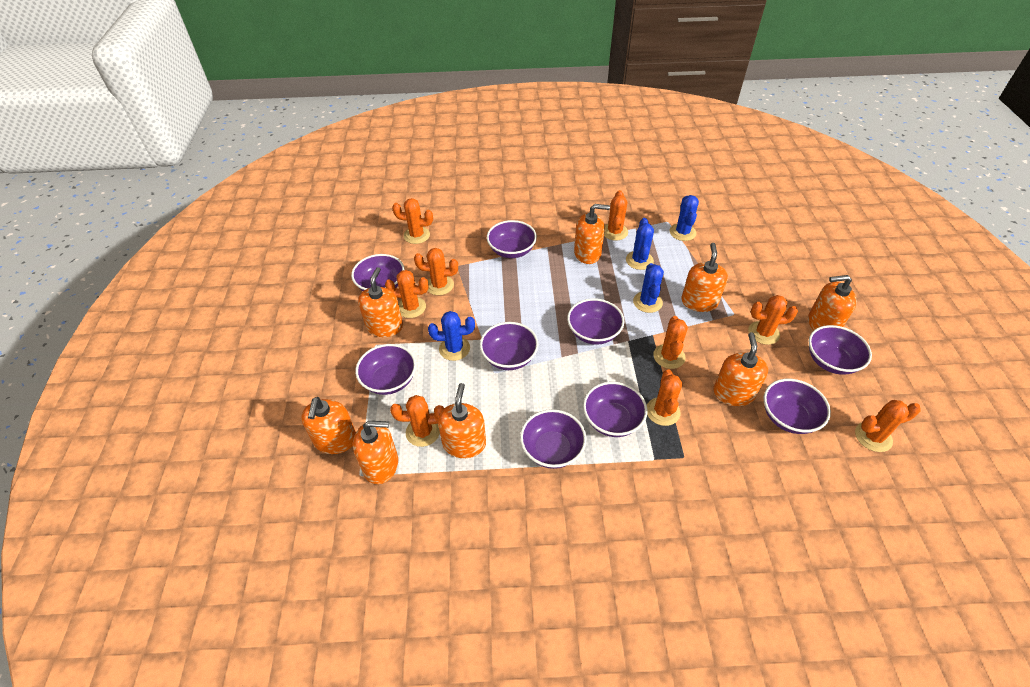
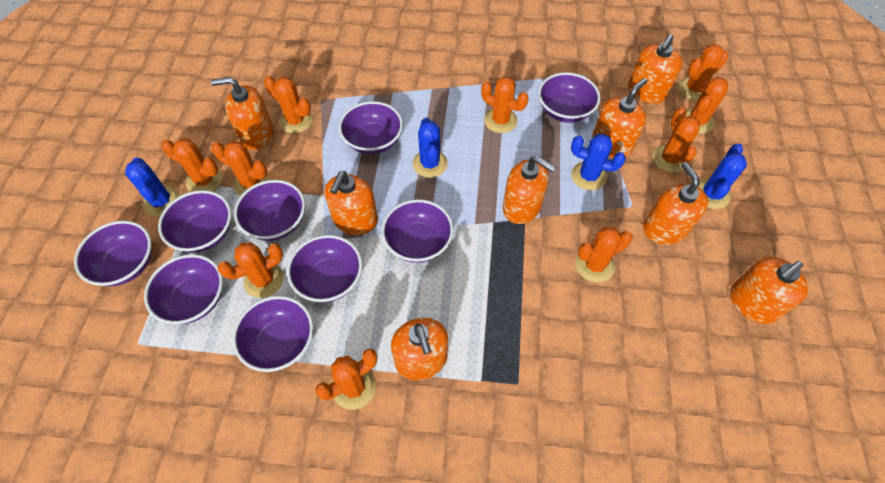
orange cactus: [385,270,429,318] [390,395,444,447] [392,198,433,244] [414,248,458,295] [604,190,628,240] [647,369,683,426] [653,316,688,369] [748,295,798,345] [855,400,920,452] = 9 -> [161,139,223,192] [211,141,269,196] [218,242,284,298] [264,76,313,134] [315,348,377,410] [481,76,529,133] [575,227,633,283] [653,107,700,173] [678,44,728,101] [685,77,728,134] = 10

